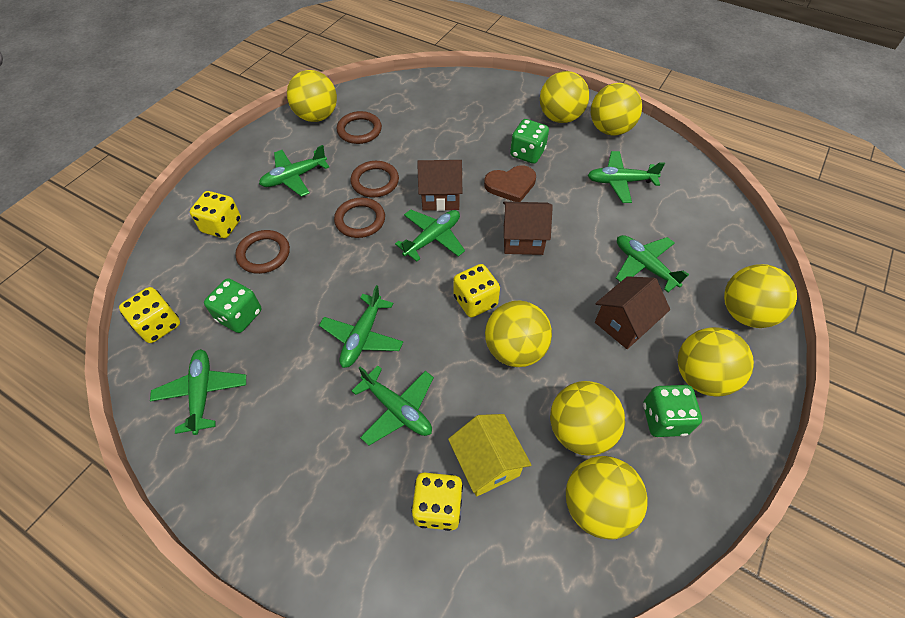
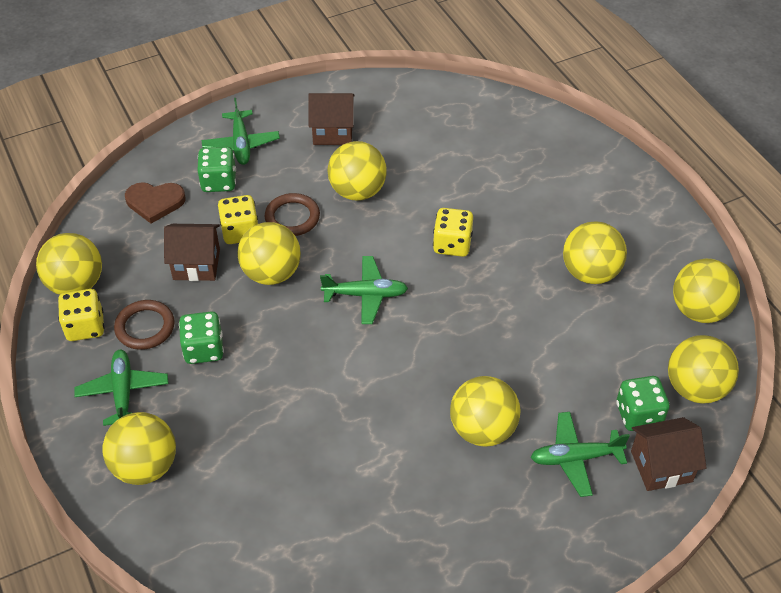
brown ring: [235,230,290,274] [334,198,385,238] [337,111,382,144] [350,161,399,198] = 4 -> [114,300,175,350] [265,193,320,236] = 2
green plane: [150,349,246,435] [259,145,329,197] [319,285,403,368] [352,365,434,445] [395,210,465,262] [588,151,665,203] [616,235,689,292] = 7 -> [74,350,169,426] [202,98,280,165] [320,256,408,324] [530,412,630,497] = 4
yellow dice: [119,287,180,343] [190,191,241,238] [411,473,463,531] [453,264,500,318] = 4 -> [58,289,104,341] [218,195,258,244] [433,208,473,257] = 3
yellow house: [448,414,531,496] = 1 -> none = 0

